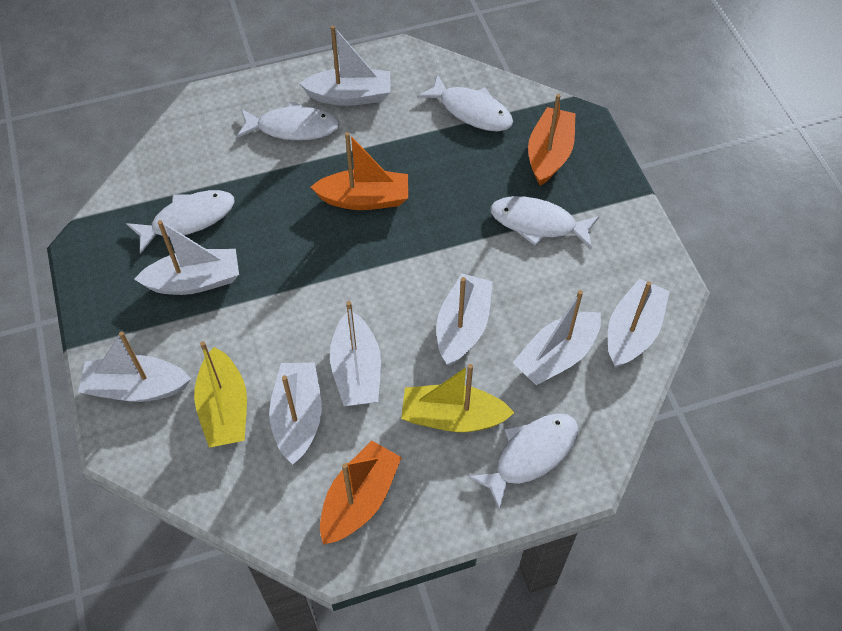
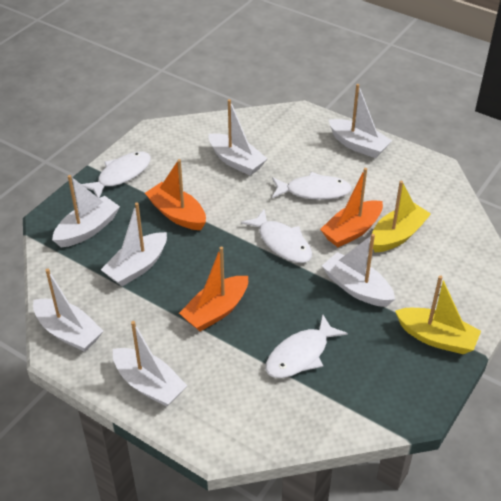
white boat: [78,331,191,402] [134,220,239,295] [269,363,322,464] [299,25,391,106] [330,301,381,406] [436,273,493,366] [513,290,601,385] [608,278,670,368] = 8 -> [33,269,103,352] [52,175,120,247] [101,203,167,286] [113,321,187,407] [209,99,268,176] [322,234,395,307] [329,84,392,158] = 7
white fish: [126,190,235,254] [236,101,339,141] [417,74,513,131] [468,414,578,511] [490,196,600,249] = 5 -> [81,152,151,198] [241,209,312,263] [266,315,348,378] [272,172,352,200] = 4

